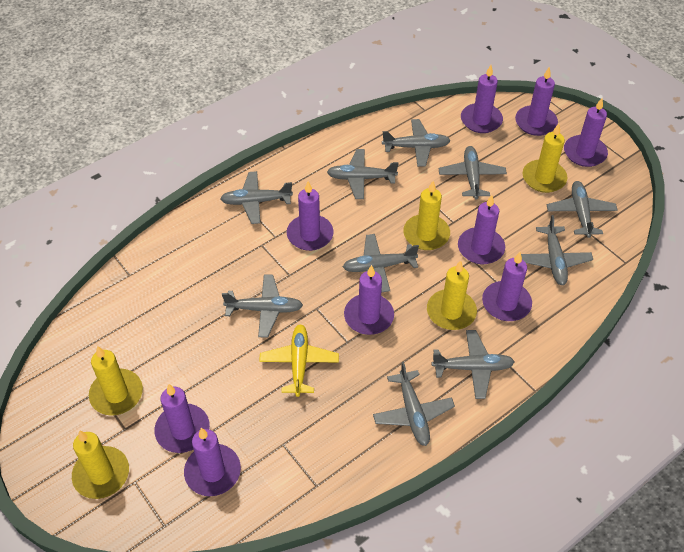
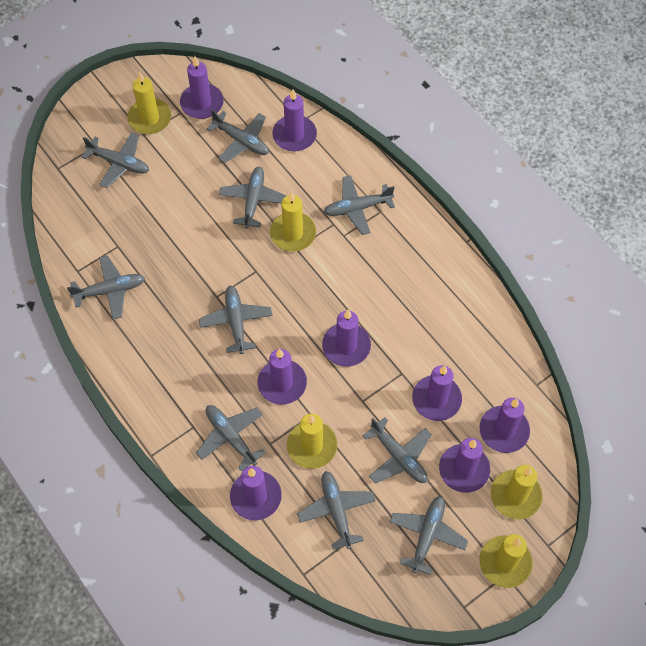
purple candle: [154,384,210,453] [184,428,241,496] [287,181,334,251] [344,265,394,335] [458,195,505,264] [461,65,503,133] [482,252,532,321] [515,67,558,136] [564,98,608,167] = 9 -> [180,56,224,119] [230,466,282,520] [257,349,307,405] [272,90,317,151] [322,310,371,367] [412,365,462,421] [439,438,490,493] [480,398,530,453] = 8
yellow plane: [259,324,339,397] = 1 -> none = 0

